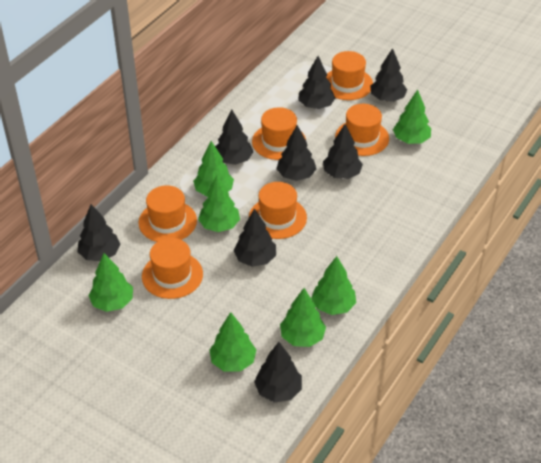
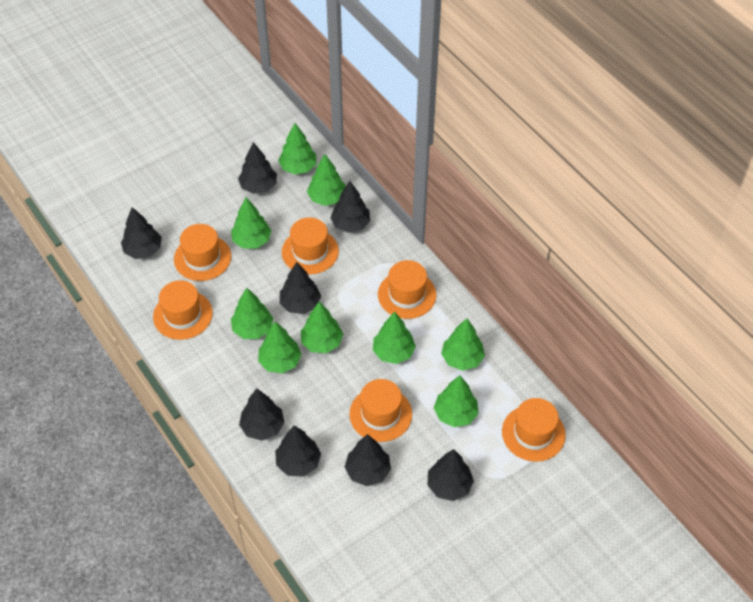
green tree: [88,253,133,312] [193,141,234,196] [198,175,240,232] [209,312,256,372] [280,288,326,347] [311,256,356,315] [393,90,431,144] = 7 -> [231,198,272,249] [231,287,273,339] [258,321,302,373] [278,123,316,174] [301,302,343,353] [307,154,345,206] [373,312,416,364] [434,375,479,427] [441,318,485,371] = 9

